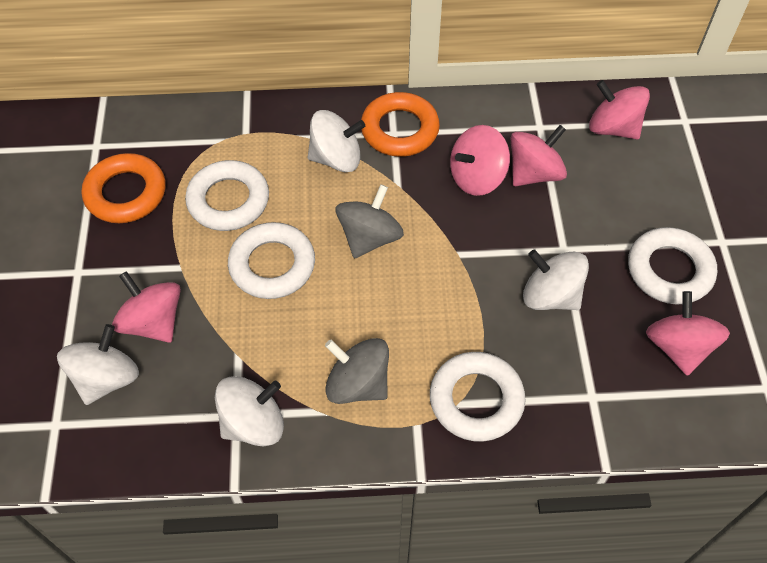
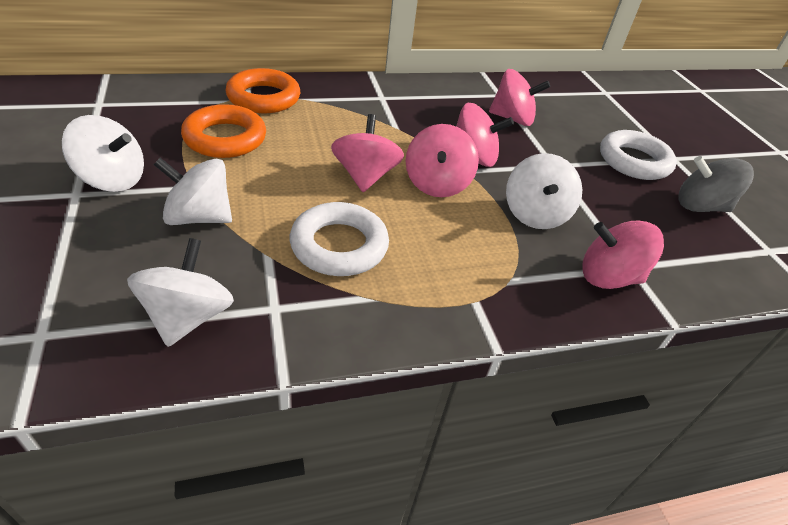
grey spinning top: [325,338,389,404] [336,184,404,259] = 2 -> [679,156,754,212] = 1
white ring: [185,160,269,231] [228,222,315,299] [430,352,525,442] [628,227,717,304] = 4 -> [290,202,389,276] [600,130,677,180] = 2

